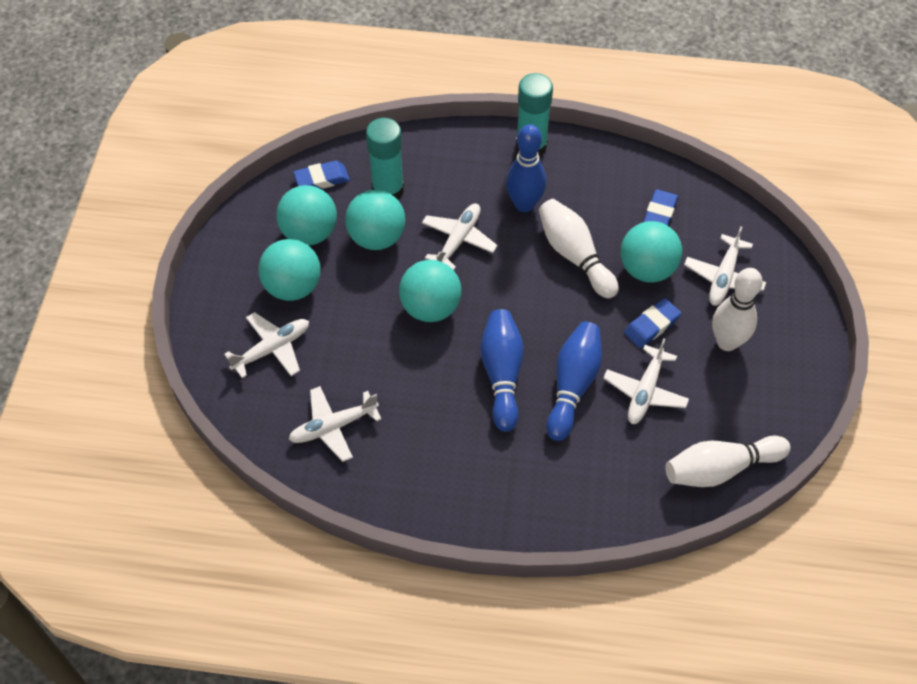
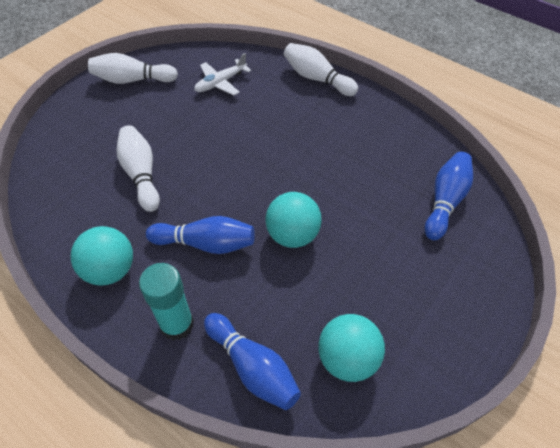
blue eraser: [293,161,350,189] [624,298,681,348] [644,189,678,226] = 3 -> none = 0
turquoise ball: [258,239,321,301] [277,185,337,246] [345,190,406,250] [399,260,461,322] [621,221,682,283] = 5 -> [71,226,133,286] [266,192,322,248] [318,314,385,382] = 3
turquoise glue stick: [366,118,404,199] [516,73,553,156] = 2 -> [139,263,194,341] = 1
white plane: [224,312,309,378] [289,386,381,462] [422,204,498,270] [603,338,689,424] [684,226,766,306] = 5 -> [194,53,251,96] = 1

